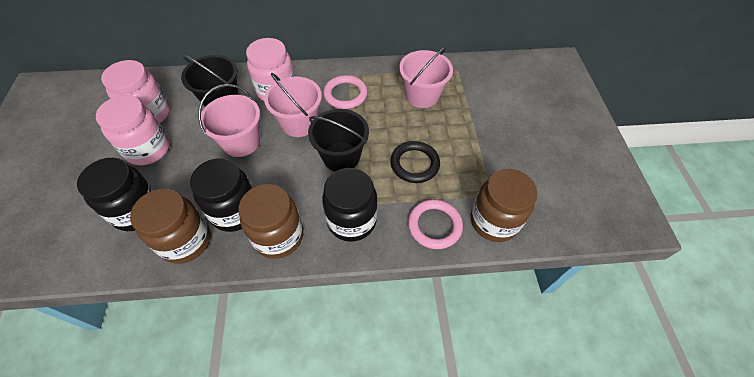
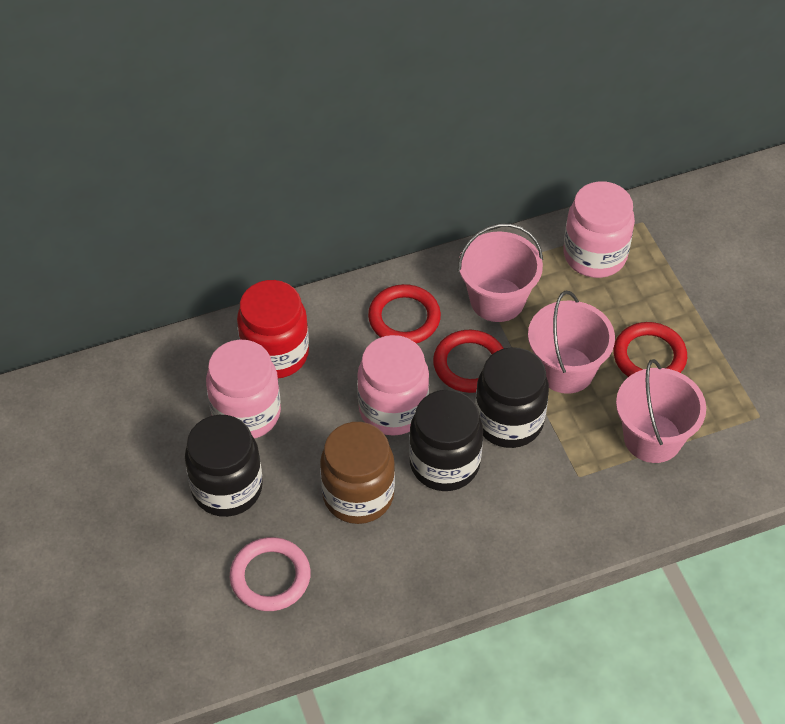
black bucket: [181,54,239,107] [308,109,369,172] = 2 -> none = 0
black ring: [390,141,440,183] = 1 -> none = 0
brown jar: [130,189,211,264] [238,184,303,259] [471,169,537,242] = 3 -> [320,422,395,524] = 1
pink ring: [323,75,367,109] [408,199,463,249] = 2 -> [230,537,311,611] = 1
red jar: none = 0 -> [237,280,309,378] = 1
red ring: none = 0 -> [368,284,441,344] [433,330,504,393] [613,322,687,377] = 3

